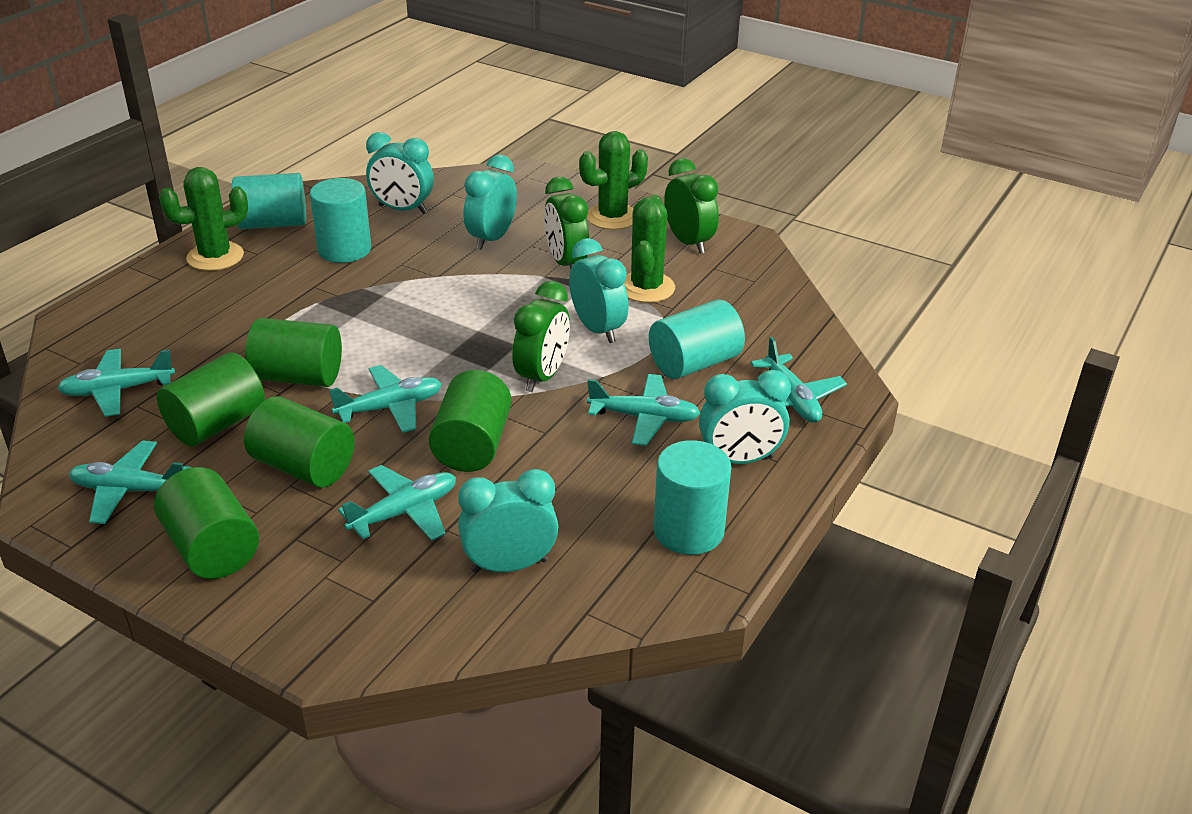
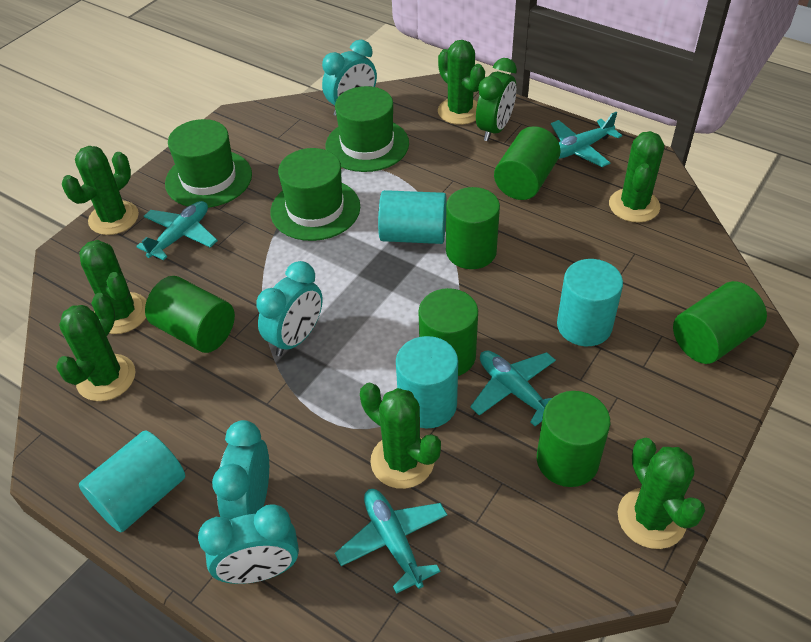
green cactus: [159,167,248,271] [579,131,648,230] [624,194,675,303] = 3 -> [56,293,136,401] [62,146,139,235] [79,240,147,334] [360,383,441,489] [438,40,485,125] [609,131,664,223] [618,438,705,549] = 7
green clock: [512,281,570,392] [544,177,589,269] [664,158,719,254] = 3 -> [476,58,517,141] = 1
green cylinder: [154,467,259,579] [157,352,265,446] [244,396,355,488] [245,318,342,387] [429,370,512,472] = 5 -> [145,276,235,353] [419,288,478,376] [446,187,500,269] [494,126,560,200] [537,391,610,487] [673,281,767,364] = 6
green hat: none = 0 -> [165,119,252,208] [270,148,360,241] [325,86,409,172] = 3
turquoise clock: [366,132,434,214] [458,469,558,573] [464,155,517,250] [569,238,629,343] [699,370,791,464] = 5 -> [198,504,299,584] [212,420,269,520] [256,261,323,356] [322,40,377,116] = 4
turquoise plane: [57,349,175,417] [69,440,192,524] [329,365,442,433] [338,465,456,541] [587,374,700,446] [750,337,847,423] = 6 -> [136,201,218,260] [335,489,448,594] [470,350,556,426] [551,112,622,167] = 4

